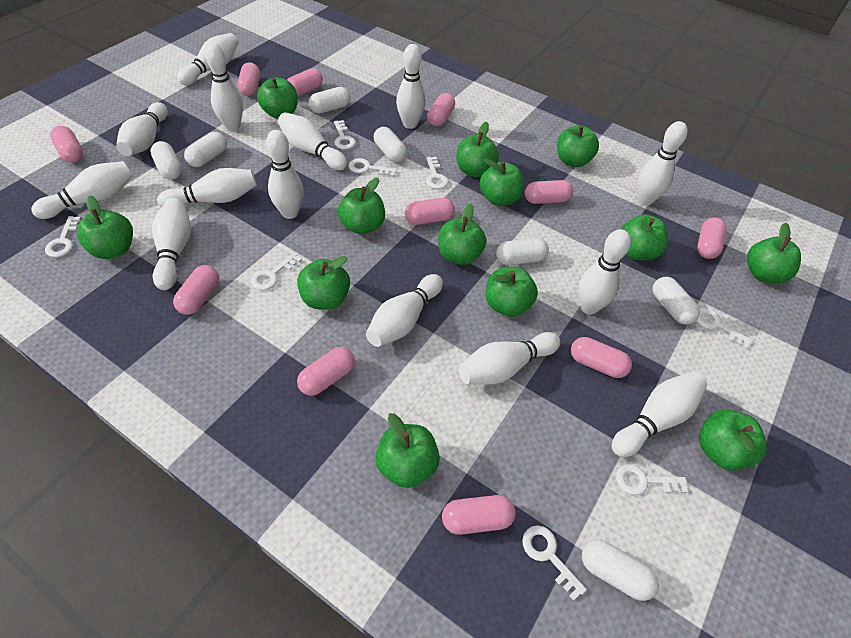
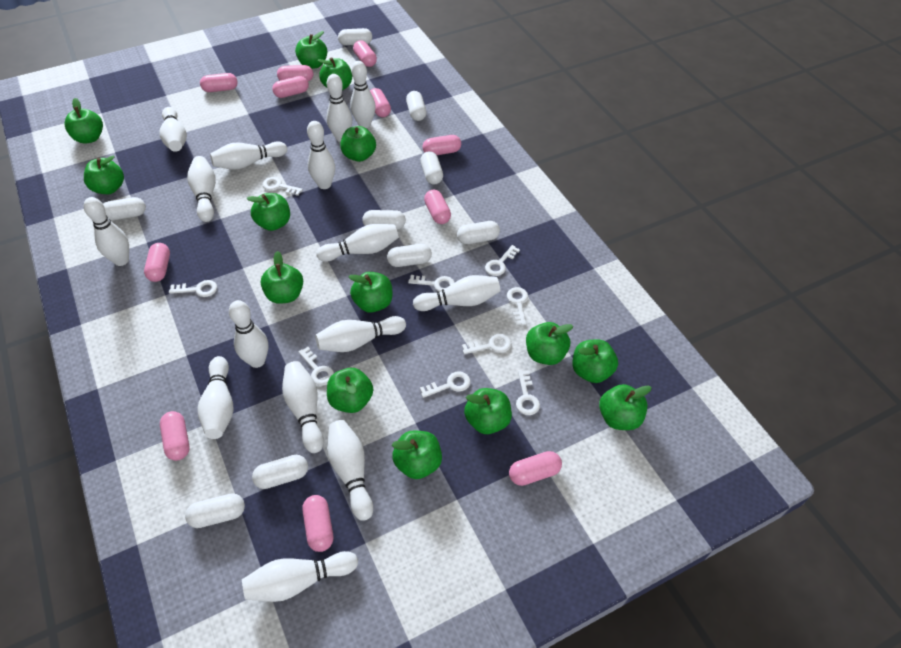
green apple: [77,195,133,259] [257,77,298,119] [297,256,350,310] [338,178,385,234] [375,413,440,488] [438,204,486,265] [457,122,499,177] [480,159,524,206] [486,267,538,317] [557,125,599,167] [621,214,668,260] [699,410,767,470] [747,223,801,283] = 13 -> [65,98,103,144] [84,156,124,194] [246,193,290,231] [261,251,303,304] [295,31,327,69] [317,57,352,90] [327,368,373,413] [340,126,376,162] [348,272,392,313] [392,430,442,479] [464,388,512,434] [526,322,573,365] [572,339,618,383] [599,384,652,430] = 14
white bowling pin: [31,161,133,219] [116,102,168,156] [152,198,191,290] [157,168,257,207] [177,33,239,85] [205,43,243,131] [266,130,304,219] [278,112,347,171] [366,274,443,347] [396,44,426,129] [459,332,560,385] [578,229,631,315] [611,372,707,457] [637,121,688,206] = 14 -> [84,197,129,266] [160,107,187,152] [187,156,216,222] [197,356,233,439] [210,141,287,170] [229,300,268,368] [242,551,358,602] [282,361,324,453] [307,121,335,189] [315,316,406,352] [316,224,399,262] [326,74,352,142] [327,420,373,521] [350,61,376,128] [413,275,501,311] = 15
white capsule: [150,141,182,180] [184,132,227,167] [309,87,350,113] [374,127,407,163] [496,238,549,265] [582,539,659,601] [652,277,700,325] = 7 -> [103,197,146,221] [185,493,245,528] [252,455,308,489] [338,28,372,46] [362,210,406,230] [387,244,432,267] [406,91,426,121] [420,151,443,185] [457,221,500,244] = 9
white key: [45,216,81,257] [251,253,302,290] [334,120,356,150] [349,158,397,177] [426,157,449,189] [522,525,587,601] [616,464,688,495] [697,308,753,349] = 8 -> [169,280,217,297] [263,177,303,196] [298,347,334,386] [408,275,455,292] [420,371,470,398] [462,334,512,354] [485,245,520,276] [507,287,528,326] [516,370,540,415] = 9

